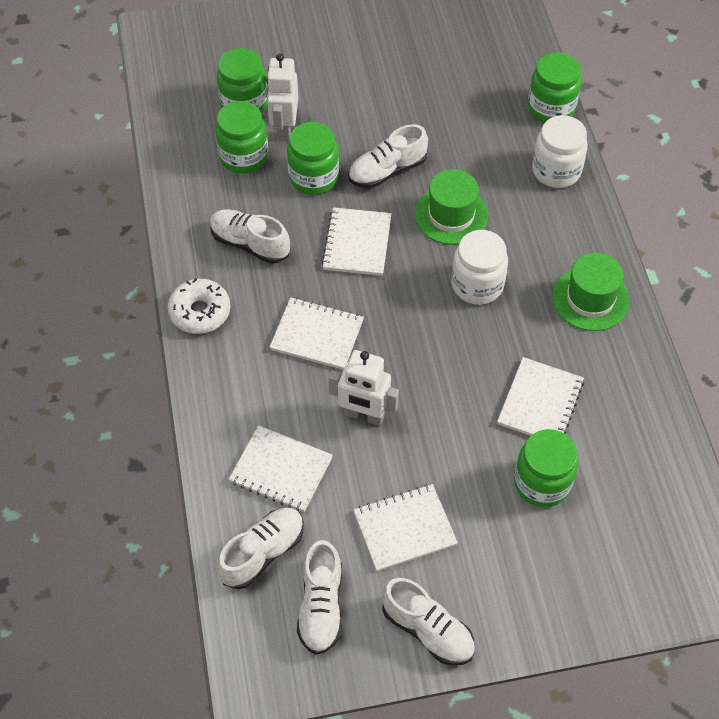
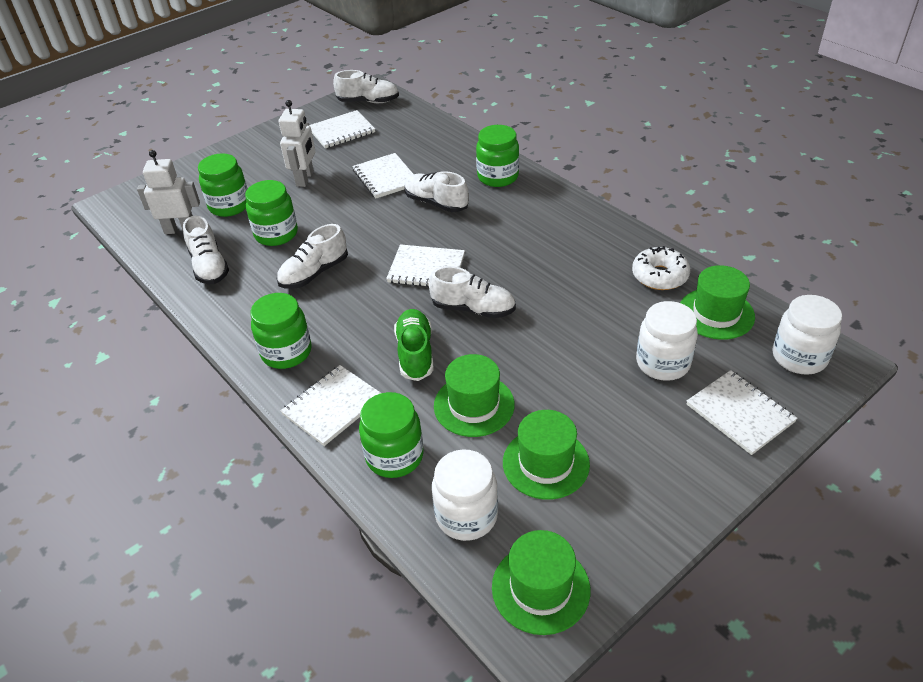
green hat: [415,169,488,245] [552,253,629,331] = 2 -> [434,354,515,437] [492,530,590,635] [503,410,590,500] [680,265,755,340] = 4
green shoe: none = 0 -> [394,309,434,381] = 1
white jar: [452,230,508,305] [532,115,588,188] = 2 -> [432,449,498,541] [636,301,698,381] [772,295,842,375] = 3

